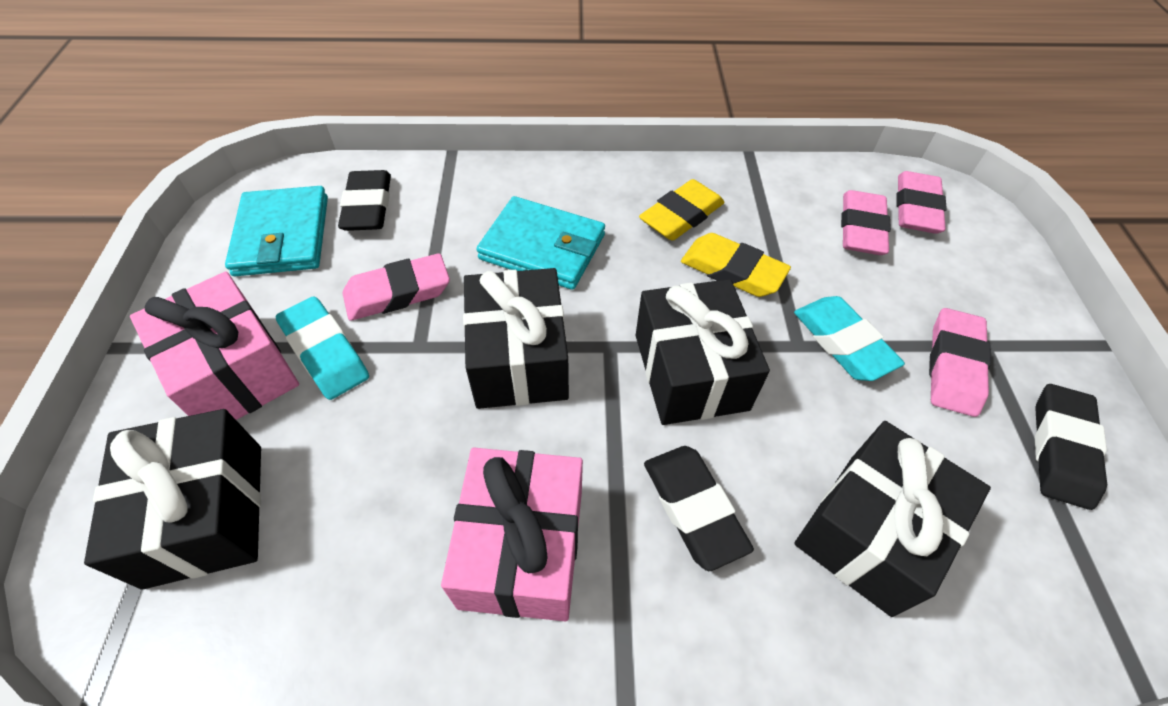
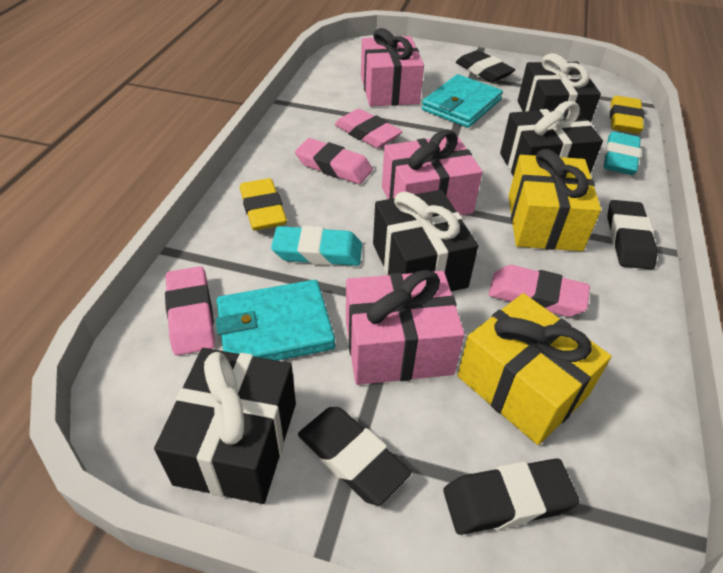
black eraser: [338,170,391,231] [644,446,754,571] [1035,384,1107,510] = 3 -> [298,407,412,506] [443,458,580,535] [456,50,515,82] [607,200,658,270] = 4
pink gift: [130,271,299,420] [441,447,583,621] = 2 -> [346,270,465,385] [361,28,424,107] [382,130,483,215] = 3
yellow gift: none = 0 -> [457,293,612,445] [508,149,601,251] = 2

